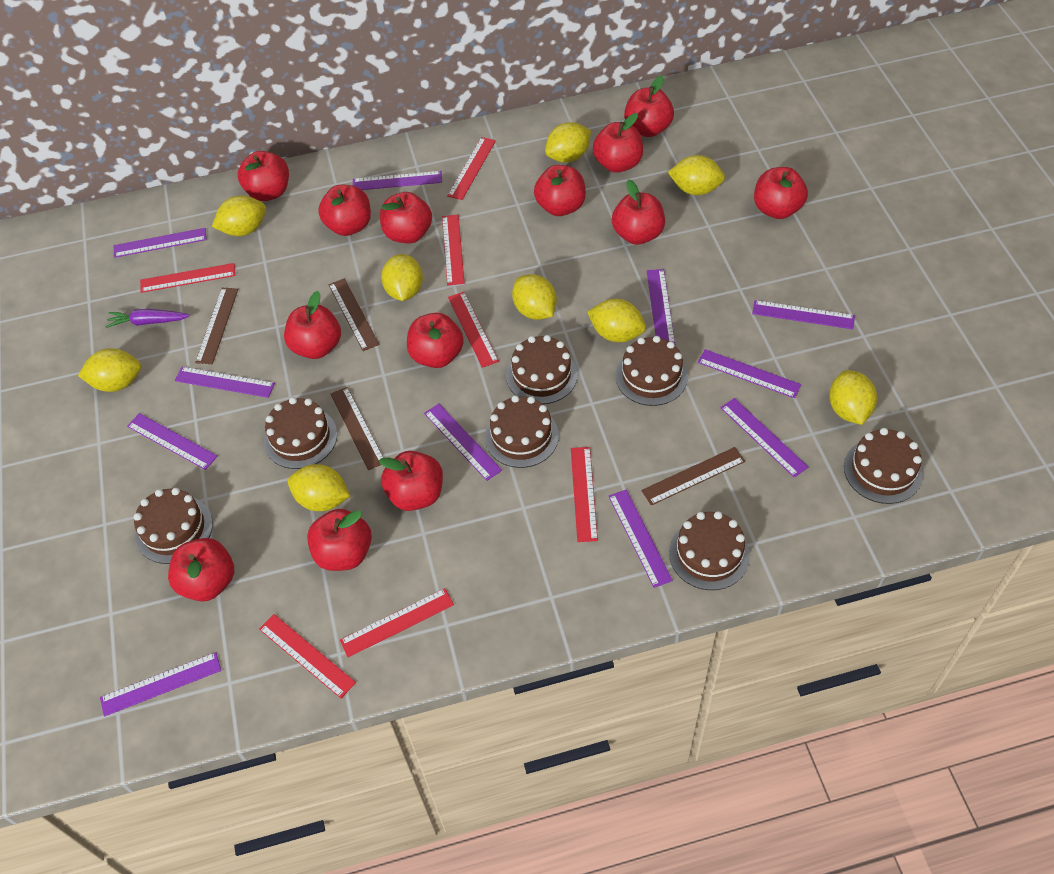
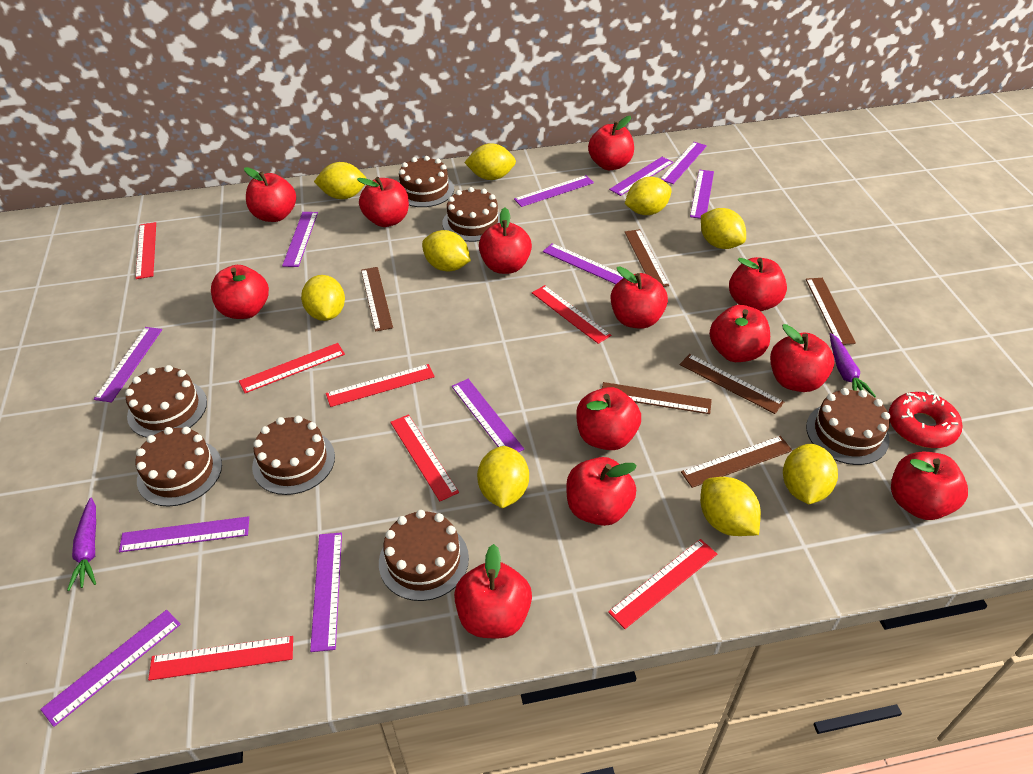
brown ruler: [195,288,238,364] [329,278,379,351] [331,387,384,470] [641,447,745,506] = 4 -> [361,267,393,332] [602,382,712,414] [625,229,669,287] [680,354,784,414] [681,436,792,488] [806,278,856,345] = 6
purple carrot: [105,309,190,328] = 1 -> [67,497,96,591] [830,333,876,397] = 2
red donut: none = 0 -> [889,390,962,448] = 1

